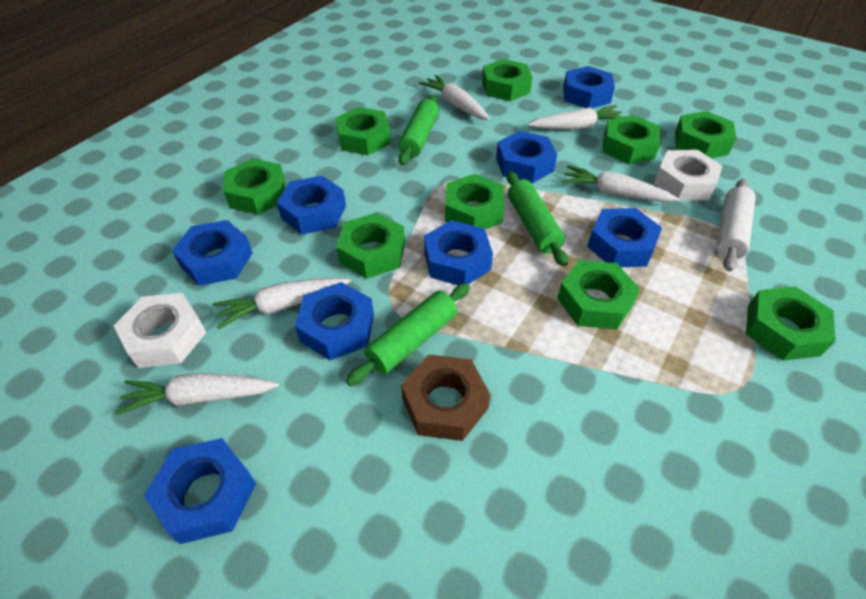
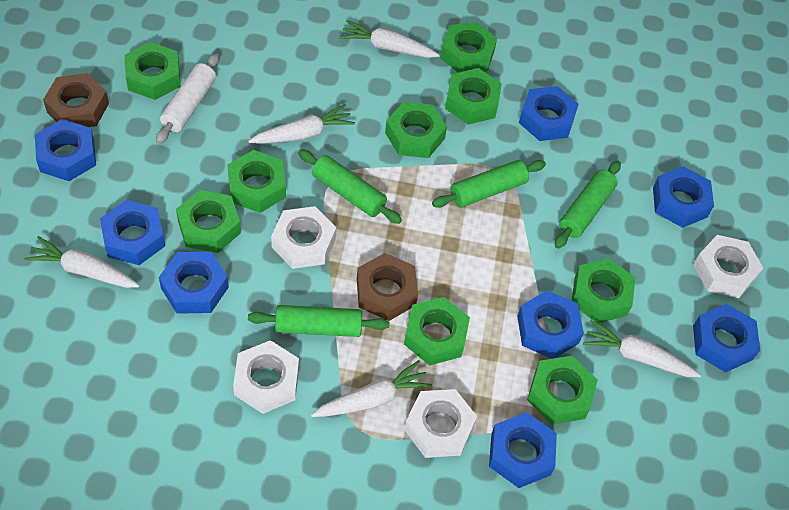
brown nut: [401,355,490,441] = 1 -> [43,73,109,127] [357,253,418,321] = 2
green rolling pin: [346,283,470,386] [398,95,439,165] [507,171,568,267] = 3 -> [248,305,389,337] [298,149,402,224] [432,160,546,208] [555,161,621,249] = 4
white nut: [114,293,206,368] [654,150,723,201] = 2 -> [233,340,299,414] [271,206,336,269] [404,389,477,458] [693,235,763,298] = 4

